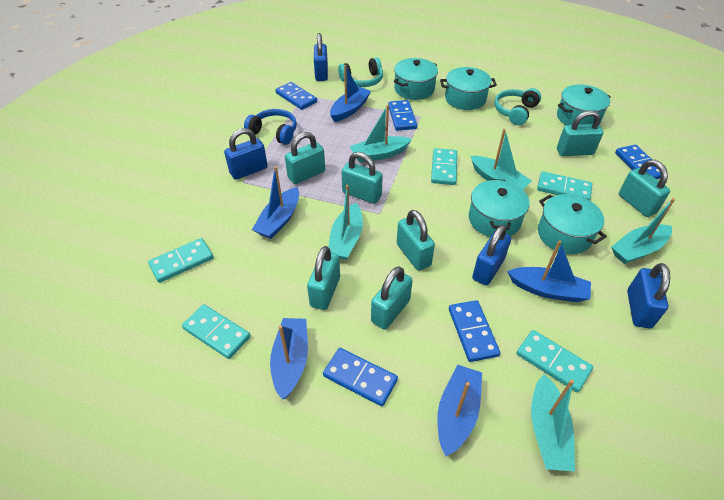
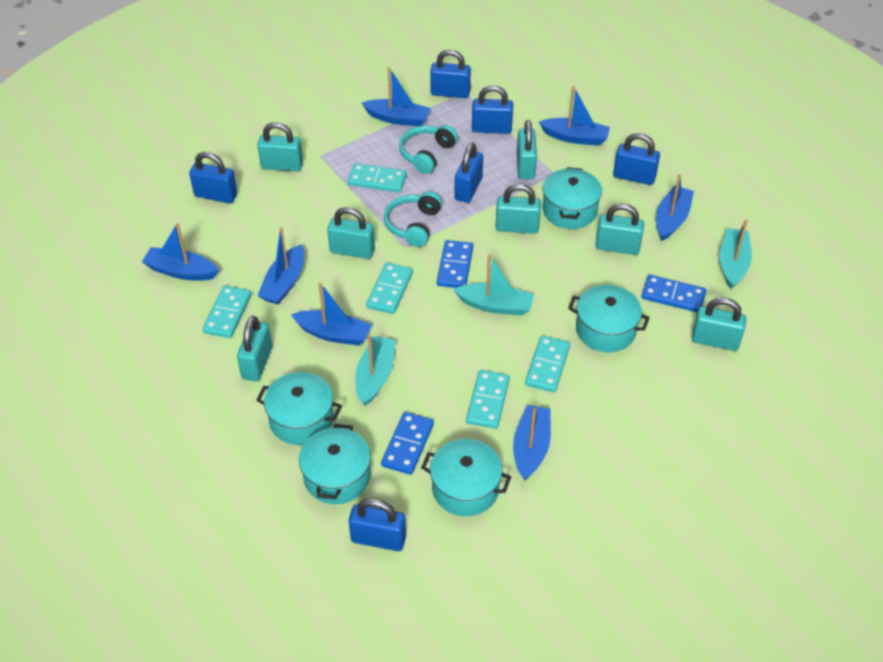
blue boat: [252,166,299,239] [270,318,308,400] [330,65,371,122] [437,365,482,456] [507,240,591,302] = 5 -> [142,223,219,281] [258,227,304,305] [291,282,372,346] [362,67,431,126] [513,405,551,481] [539,86,610,146] [656,174,694,241] = 7
blue domino: [275,82,317,110] [323,348,398,406] [388,100,417,131] [449,300,500,362] [615,145,661,179] = 5 -> [381,412,434,475] [437,240,473,288] [641,275,706,312] = 3
blue headphones: [244,109,297,145] = 1 -> none = 0
blue padlock: [224,128,268,180] [314,33,328,81] [472,224,511,286] [627,263,670,328] = 4 -> [189,152,237,203] [349,498,406,551] [430,49,471,98] [454,143,483,203] [472,85,513,134] [613,133,660,185] = 6
turquoise boat: [329,185,363,260] [350,105,412,163] [471,129,532,190] [531,374,575,471] [611,198,675,264] = 5 -> [355,334,396,406] [453,254,534,315] [719,220,752,289] = 3

